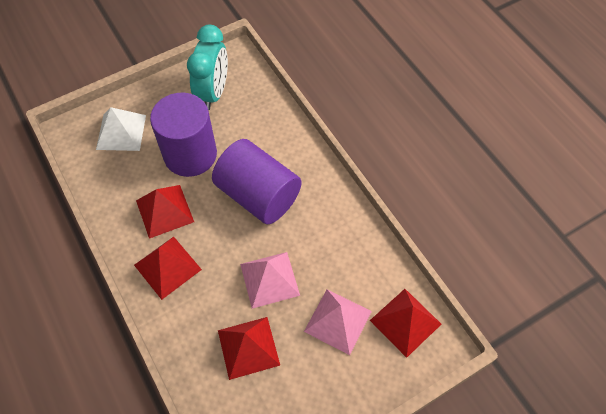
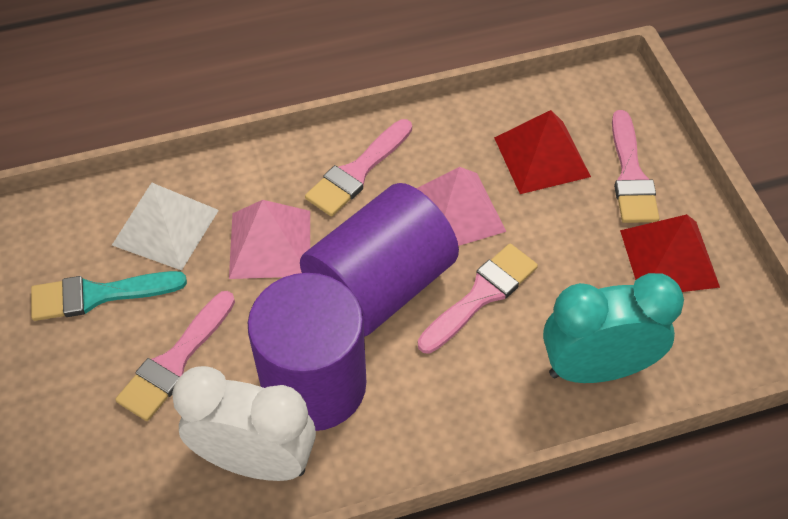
pink brush: none = 0 -> [115,291,235,421] [305,119,412,216] [418,243,538,354] [612,110,659,223] = 4
red pyramid: [134,237,202,300] [136,185,194,239] [218,317,280,380] [370,289,441,358] = 4 -> [494,110,591,194] [620,214,720,292] = 2
turquoise brush: none = 0 -> [31,271,187,321] = 1
white clock: none = 0 -> [172,366,316,481] = 1

